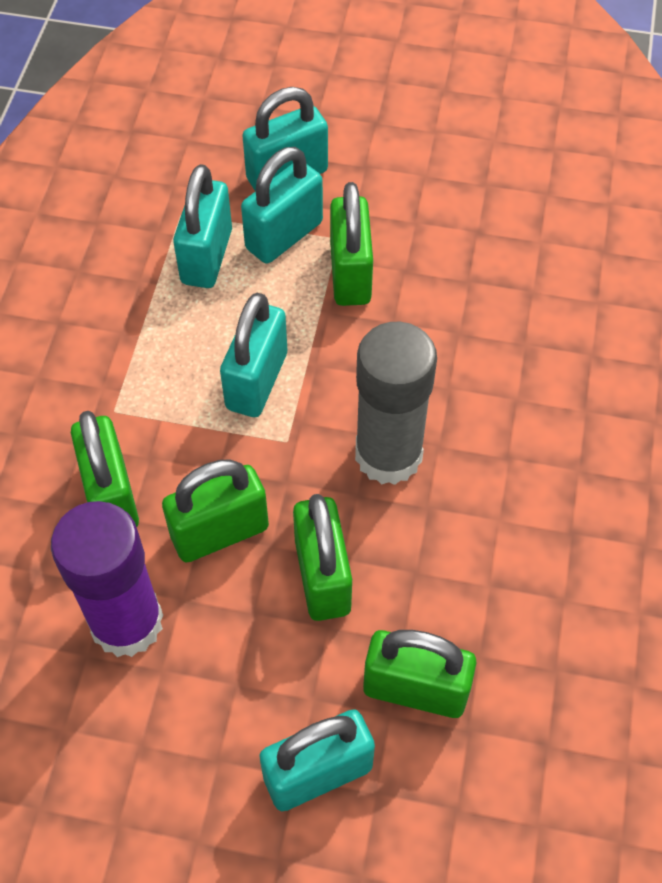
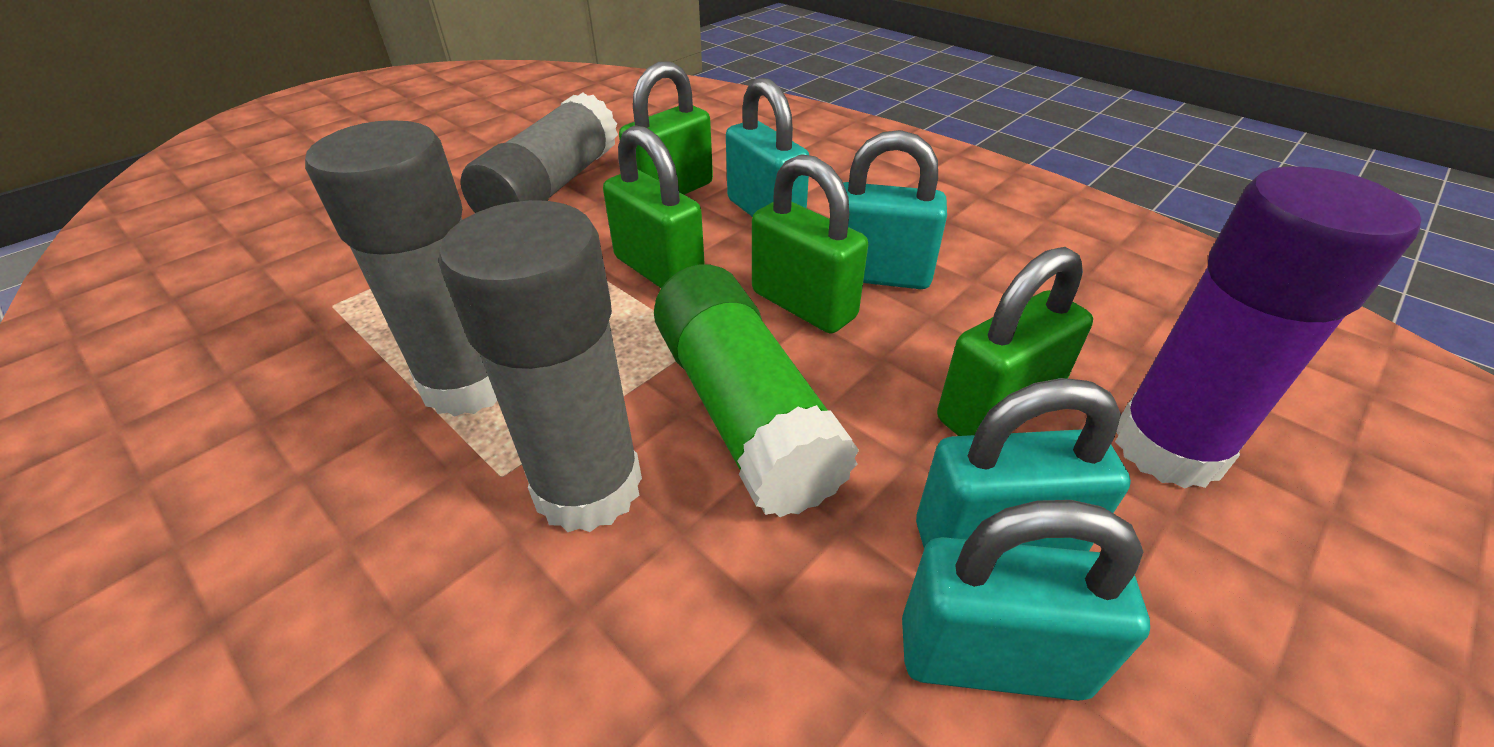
green glue stick: none = 0 -> [654,264,859,517] = 1
green padlock: [71,411,139,527] [162,459,269,563] [293,494,352,621] [330,182,373,306] [363,630,476,718] = 5 -> [603,125,705,288] [619,61,713,195] [752,154,868,334] [937,247,1093,436] = 4
grey glue stick: [355,322,437,485] = 1 -> [305,120,497,417] [438,200,642,532] [460,92,618,213] = 3
turquoise padlock: [173,164,232,288] [220,293,287,417] [241,147,323,263] [242,87,328,191] [259,709,375,811] = 5 -> [726,78,810,217] [843,130,947,289] [902,500,1150,701] [916,378,1131,551] = 4

